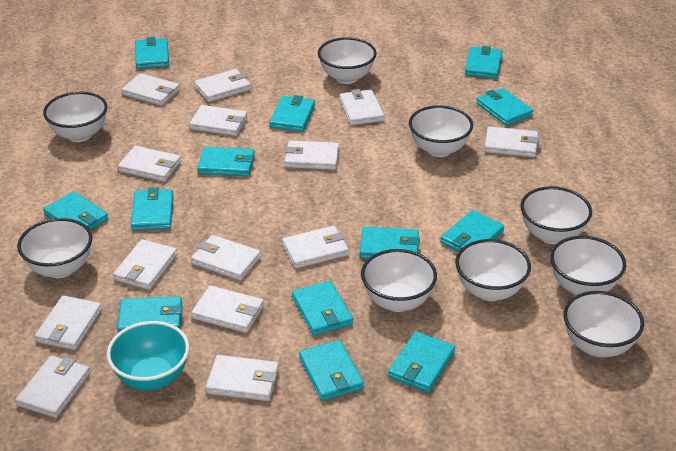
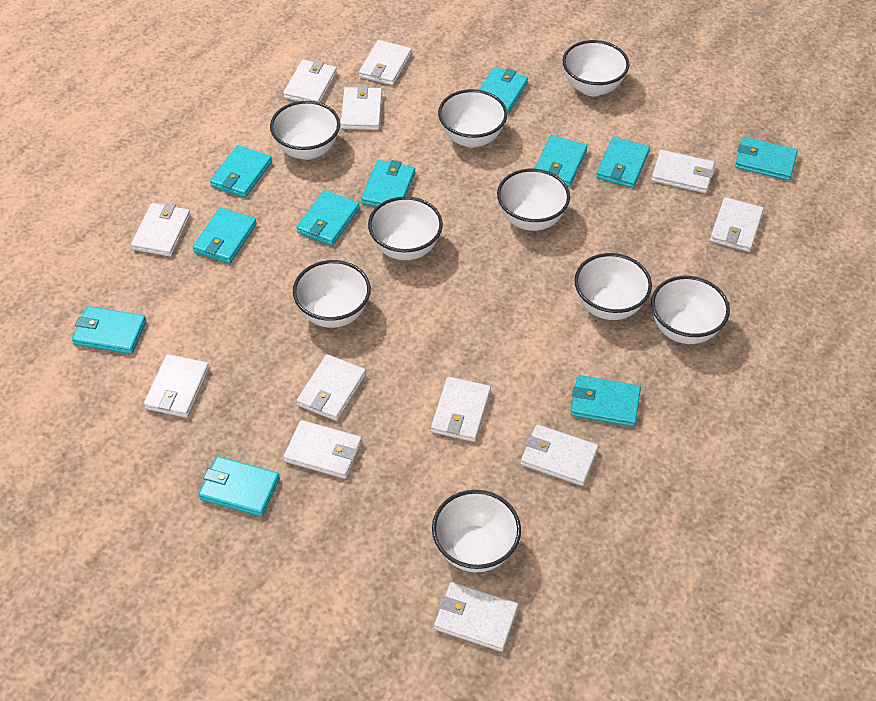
turquoise bowl: [107,321,190,390] = 1 -> none = 0
turquoise wallet: [43,191,109,230] [117,296,182,333] [131,187,174,230] [135,37,169,69] [197,147,255,176] [270,95,315,132] [292,281,353,335] [299,340,364,401] [360,227,420,259] [388,331,455,392] [440,210,505,252] [465,46,502,79] [476,88,533,126] = 13 -> [72,306,146,354] [193,208,257,264] [199,456,280,517] [210,145,272,198] [296,190,360,246] [361,160,415,207] [479,67,528,115] [534,135,587,187] [571,375,641,427] [596,137,650,188] [735,137,798,181] = 11
white wallet: [16,355,90,418] [35,295,102,350] [113,239,177,290] [118,146,181,182] [122,73,180,106] [190,105,248,136] [191,235,261,281] [191,286,264,333] [194,69,251,102] [206,355,279,401] [282,226,349,268] [284,141,339,170] [339,89,384,125] [484,126,539,157] = 14 -> [131,203,191,257] [144,354,209,418] [283,60,337,103] [284,420,362,479] [296,354,366,421] [341,85,382,130] [359,40,412,86] [431,377,491,442] [434,582,518,652] [521,424,598,486] [651,150,715,193] [710,197,764,252] = 12

